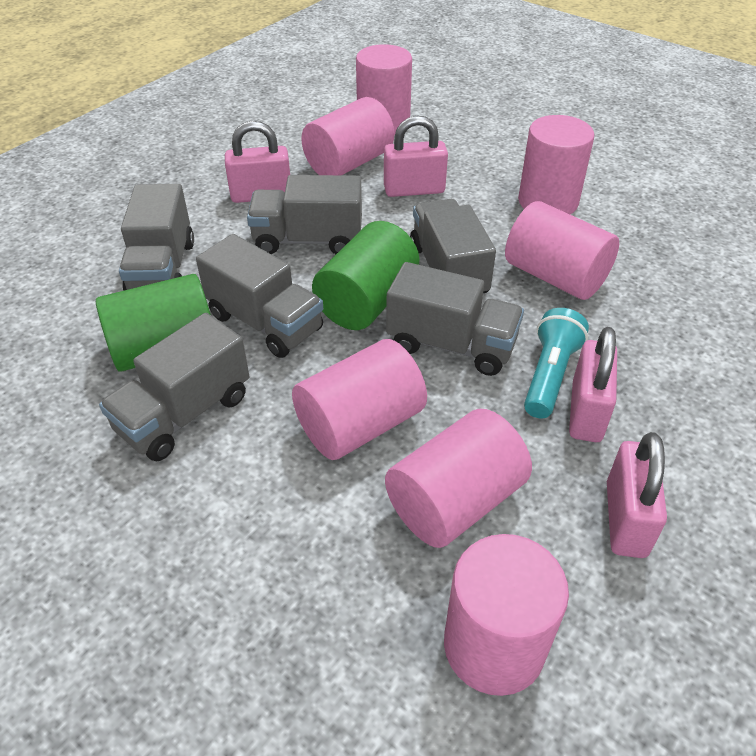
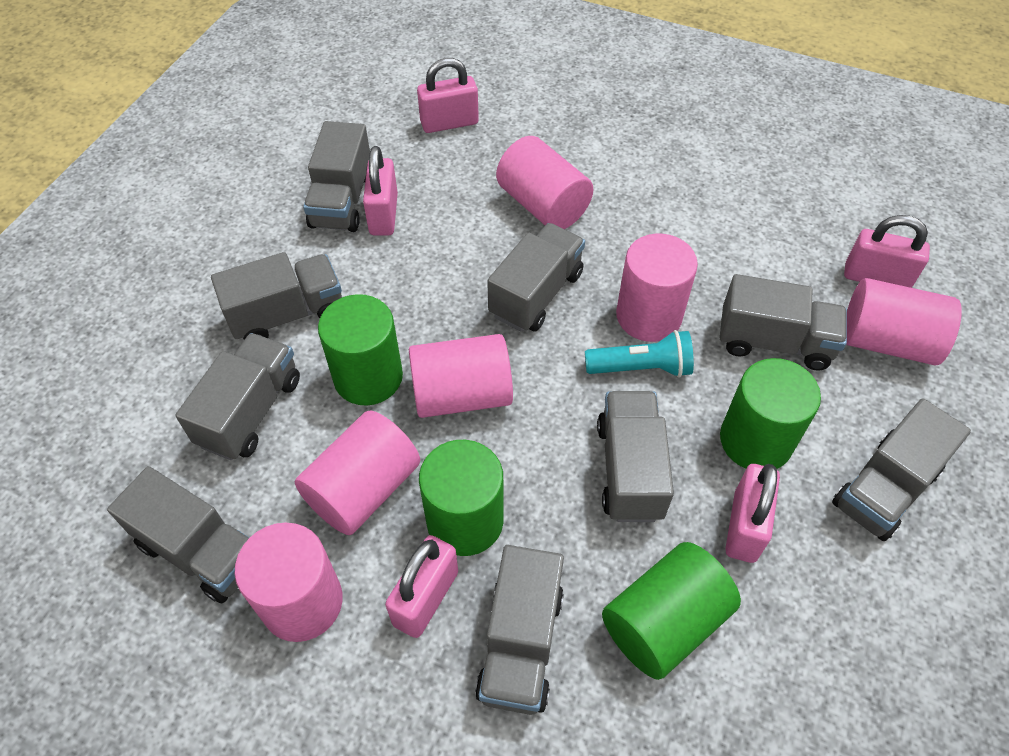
green cylinder: [96,274,211,372] [312,221,419,330] = 2 -> [318,294,403,405] [419,440,503,556] [602,542,741,680] [720,358,821,469] = 4
grey truck: [99,313,250,461] [119,184,194,291] [196,234,323,358] [247,175,362,254] [386,262,524,376] [410,199,496,293] = 6 -> [107,466,250,603] [175,333,300,460] [211,252,342,340] [303,121,370,232] [475,545,564,715] [487,223,585,332] [597,391,674,522] [720,274,847,371] [832,398,971,541] = 9
pink cylinder: [292,339,427,460] [301,97,394,175] [356,44,412,136] [385,409,532,548] [444,534,569,696] [505,201,619,300] [518,115,594,215] = 7 -> [235,523,343,642] [295,410,420,535] [409,334,513,418] [496,136,594,229] [616,234,698,342] [846,278,962,365] = 6
pink padlock: [225,121,290,203] [384,116,448,197] [569,327,617,442] [607,432,667,558] = 4 -> [363,146,398,236] [385,535,458,638] [417,58,479,133] [725,464,780,563] [844,215,930,288] = 5

